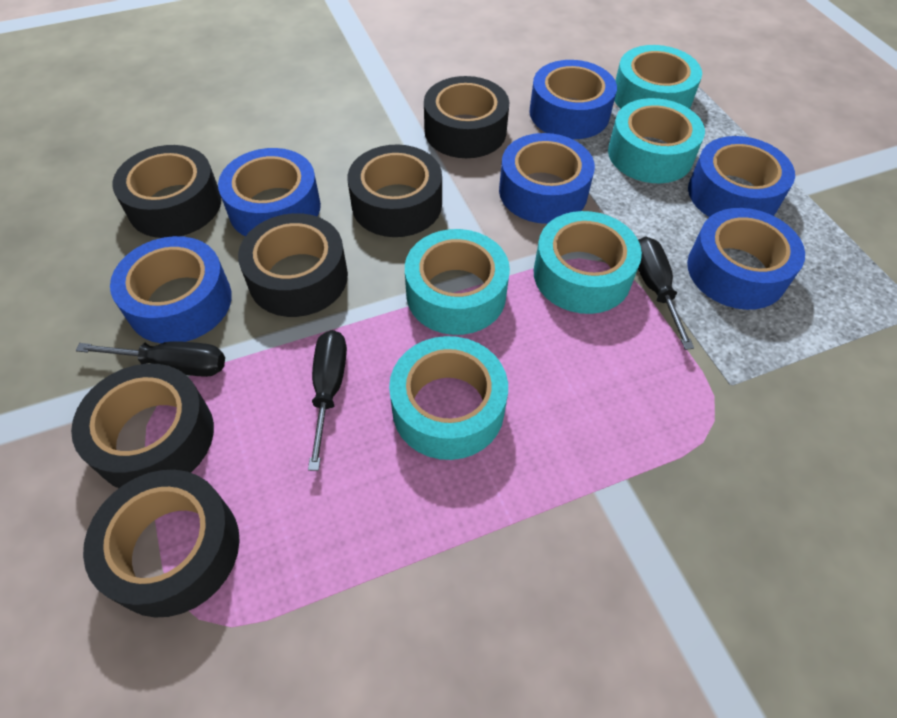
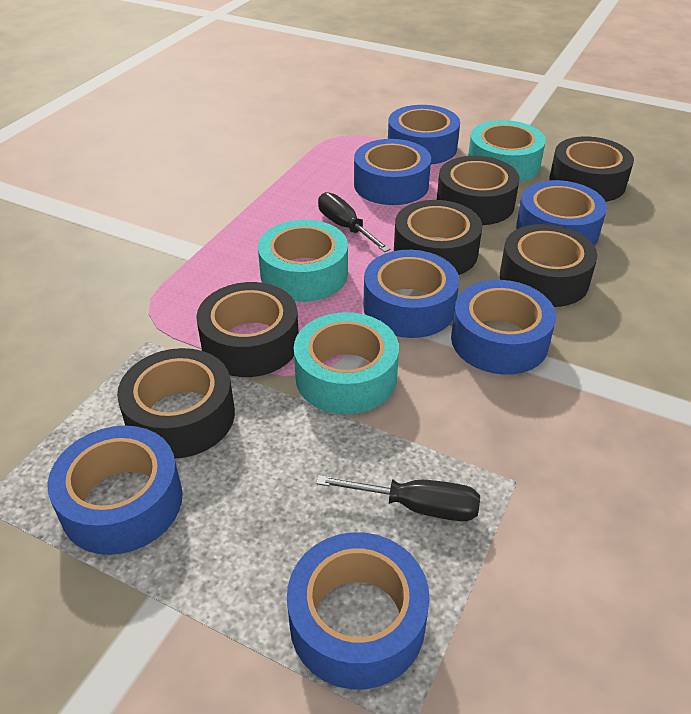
black screwdriver: [76,341,225,377] [308,330,347,471] [638,236,694,350] = 3 -> [316,475,480,521] [318,192,391,252] = 2
blue tape: [110,236,232,343] [218,148,321,236] [499,133,595,224] [529,60,617,139] [687,208,805,310] [688,136,795,217] = 6 -> [48,426,183,555] [287,532,430,689] [354,139,431,205] [363,250,459,338] [388,105,460,164] [451,280,556,375] [516,180,607,246] = 7
turquoise tape: [389,336,508,460] [405,229,510,335] [534,211,642,314] [608,98,705,183] [614,45,702,109] = 5 -> [258,220,348,302] [294,312,399,414] [468,120,546,182] = 3

